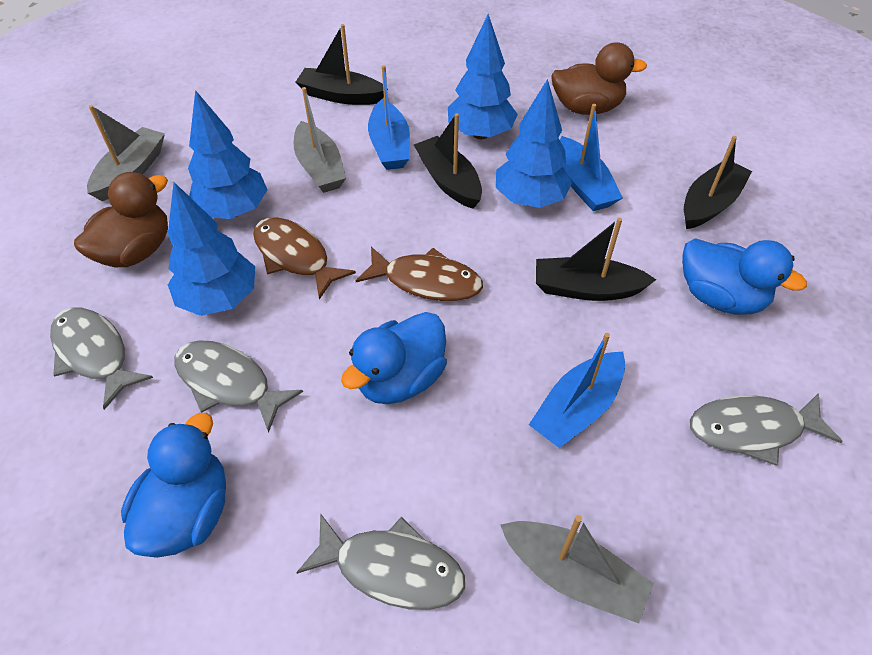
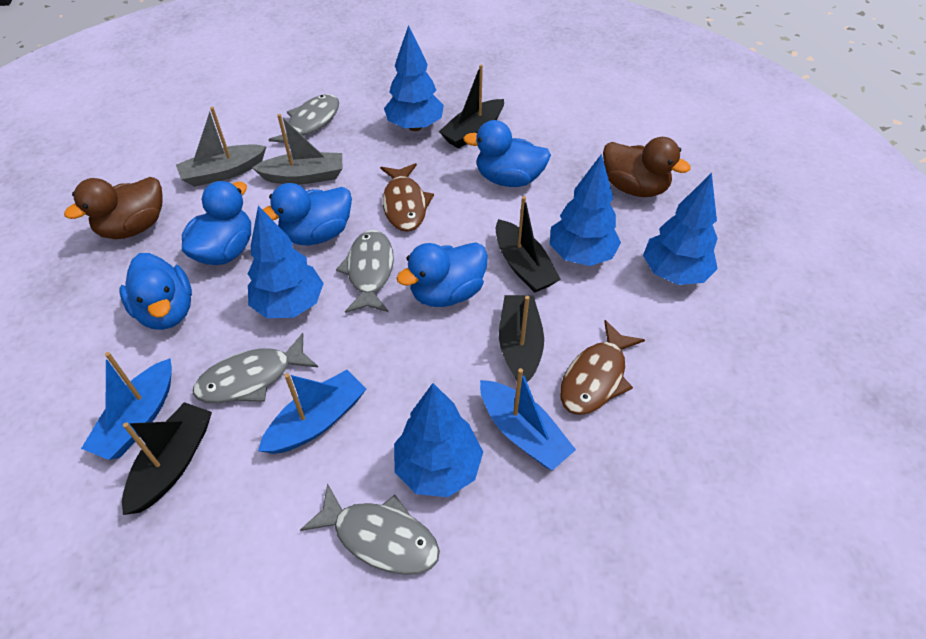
blue duck: [121,413,226,558] [341,312,447,404] [682,238,807,314] = 3 -> [119,253,192,330] [182,181,251,265] [262,183,352,245] [397,242,488,307] [463,120,551,187] = 5
blue tree: [168,182,255,316] [188,90,267,219] [448,14,518,139] [496,79,572,208] = 4 -> [248,206,324,318] [384,25,444,131] [394,383,483,497] [549,154,621,266] [643,173,718,285] = 5
grey boat: [87,105,165,201] [294,87,346,193] [501,515,654,623] = 3 -> [176,107,267,187] [252,114,342,184] = 2

